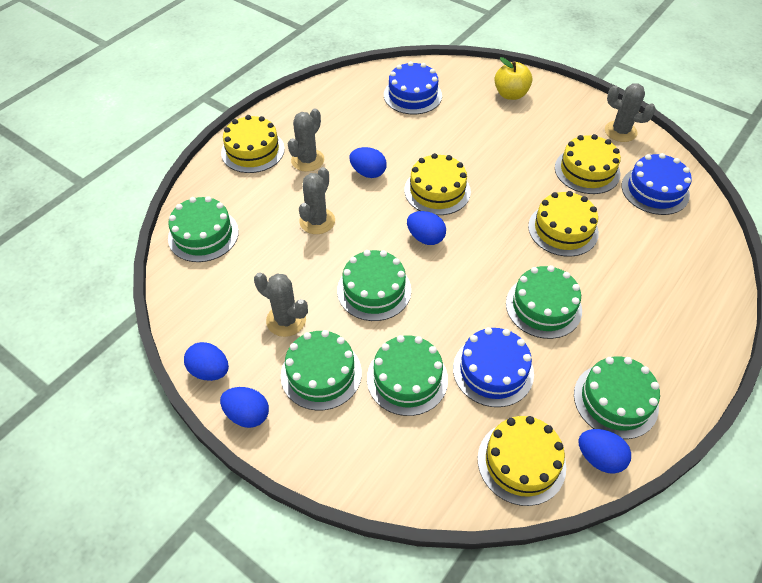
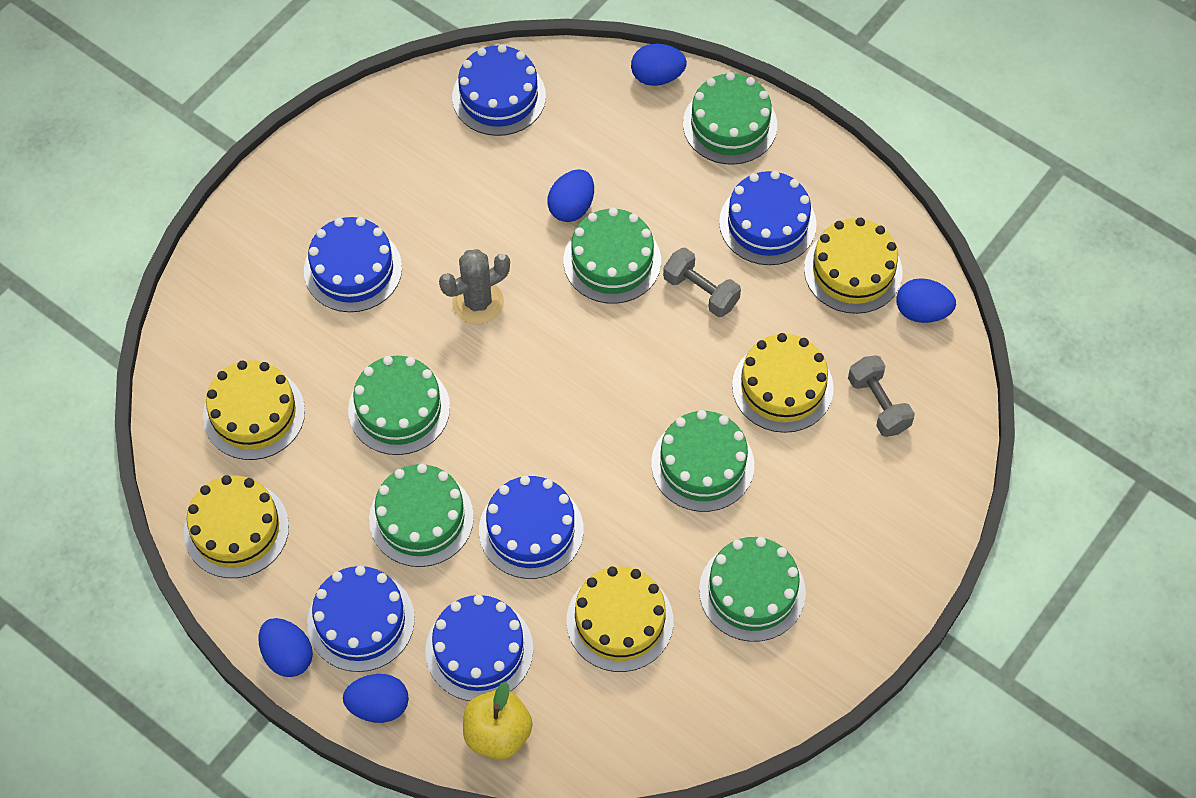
blue cake: [384,61,442,114] [453,327,534,407] [622,153,692,215] = 3 -> [304,217,402,312] [307,566,415,672] [425,595,533,701] [452,44,546,136] [479,476,584,579] [719,171,817,265] = 6
grey cactus: [254,272,308,337] [288,108,324,172] [299,167,335,234] [605,83,656,142] = 4 -> [439,249,510,325] = 1
grey dumbbell: none = 0 -> [663,247,741,317] [848,355,915,437] = 2

